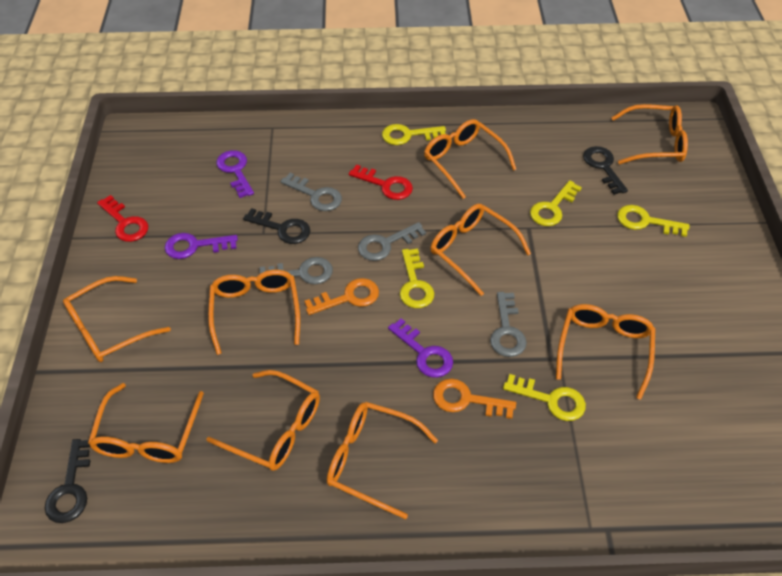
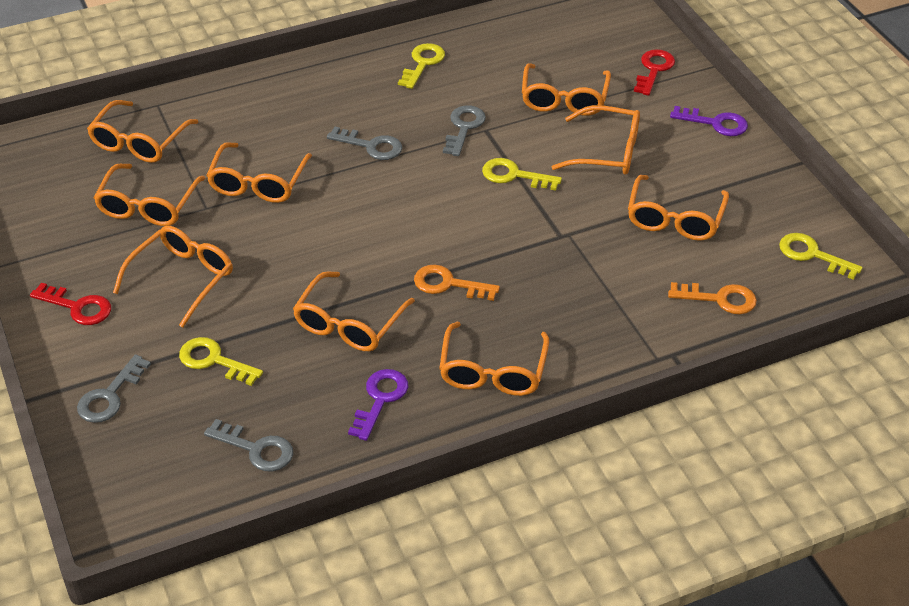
black key: [45,439,90,523] [243,208,310,244] [583,146,628,195] = 3 -> none = 0
purple key: [165,233,238,259] [216,150,254,198] [388,318,453,378] = 3 -> [348,369,408,441] [670,106,748,136] = 2
yellow key: [382,124,446,145] [400,249,434,308] [503,374,586,421] [530,180,582,226] [617,205,689,237] = 5 -> [179,337,263,386] [398,43,445,89] [482,158,562,191] [779,233,863,280] = 4

